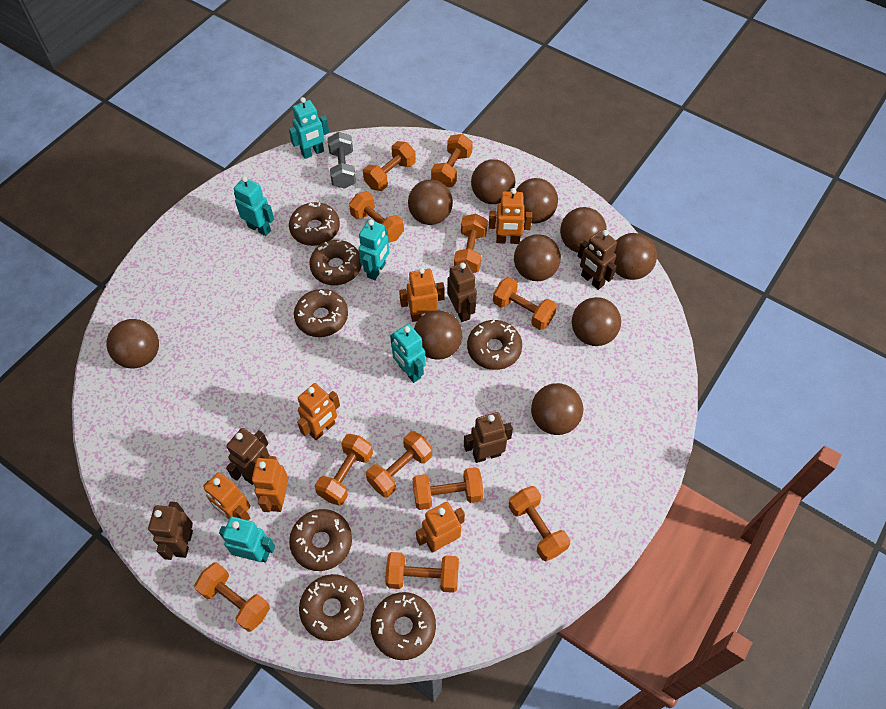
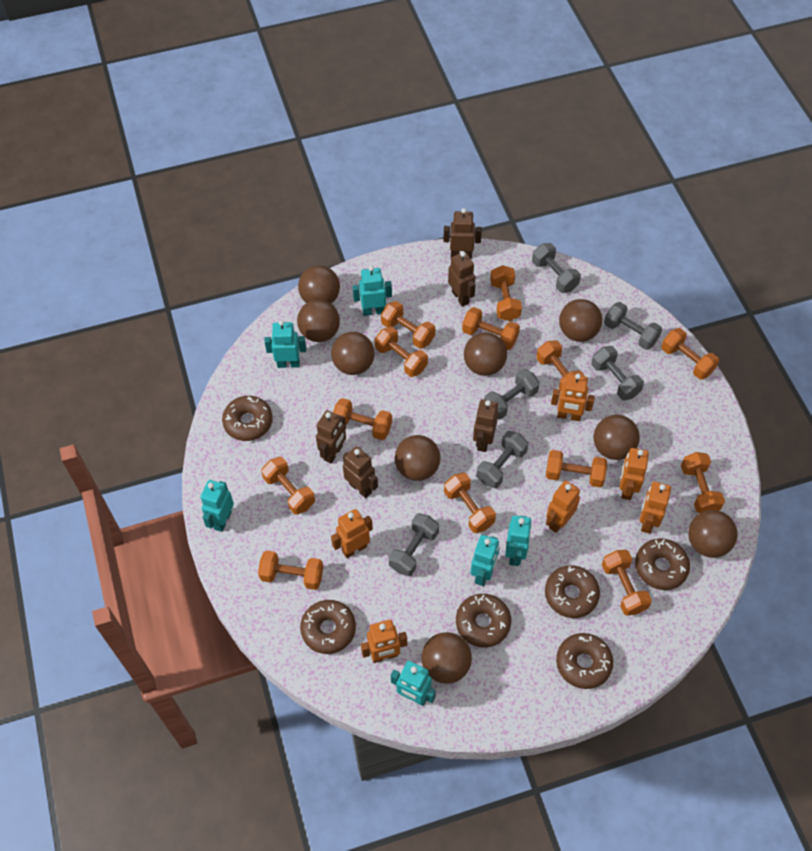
brown ball: [106,319,159,368] [408,179,453,225] [414,310,462,360] [471,159,515,204] [514,234,561,281] [516,178,558,224] [531,383,583,435] [560,207,607,253] [572,297,621,346] [614,233,657,280] = 10 -> [297,300,340,342] [298,265,340,303] [331,332,375,375] [395,435,440,481] [422,632,472,684] [464,332,507,376] [559,299,602,342] [593,415,640,460] [688,510,738,558] = 9
brown donut: [289,202,340,246] [289,509,352,571] [294,289,348,337] [299,574,364,641] [309,240,362,285] [371,592,436,660] [467,320,522,370] = 7 -> [222,396,273,441] [300,600,356,654] [456,594,511,648] [545,565,600,618] [556,633,613,689] [635,538,690,590] = 6
grey dumbbell: [328,132,356,189] = 1 -> [388,513,439,576] [476,431,528,488] [484,369,540,419] [532,243,581,293] [591,346,644,400] [604,302,662,350] = 6
orange dumbbell: [194,562,270,632] [315,434,373,505] [349,191,404,243] [363,141,416,191] [366,431,432,497] [385,552,459,593] [413,467,484,510] [431,134,473,187] [454,214,488,273] [493,277,557,330] [509,486,570,561] = 11 -> [258,550,323,590] [261,457,315,515] [333,398,392,440] [375,326,428,377] [381,301,435,349] [444,473,496,533] [462,307,520,350] [490,265,522,321] [536,340,585,391] [546,450,607,487] [602,550,652,616] [661,328,719,380] [681,452,725,514] = 13
turquoise robot: [219,517,275,563] [234,176,274,236] [289,97,329,159] [359,219,389,280] [390,324,426,383] = 5 -> [200,480,234,532] [264,320,306,368] [352,266,392,316] [391,661,436,706] [471,535,500,586] [505,515,532,566] = 6

